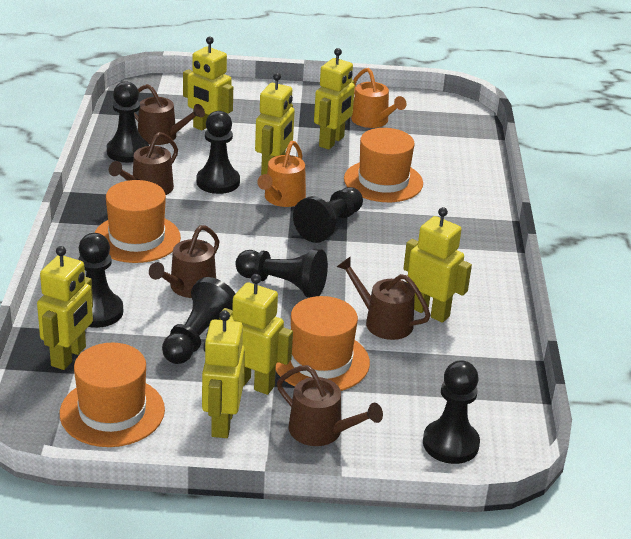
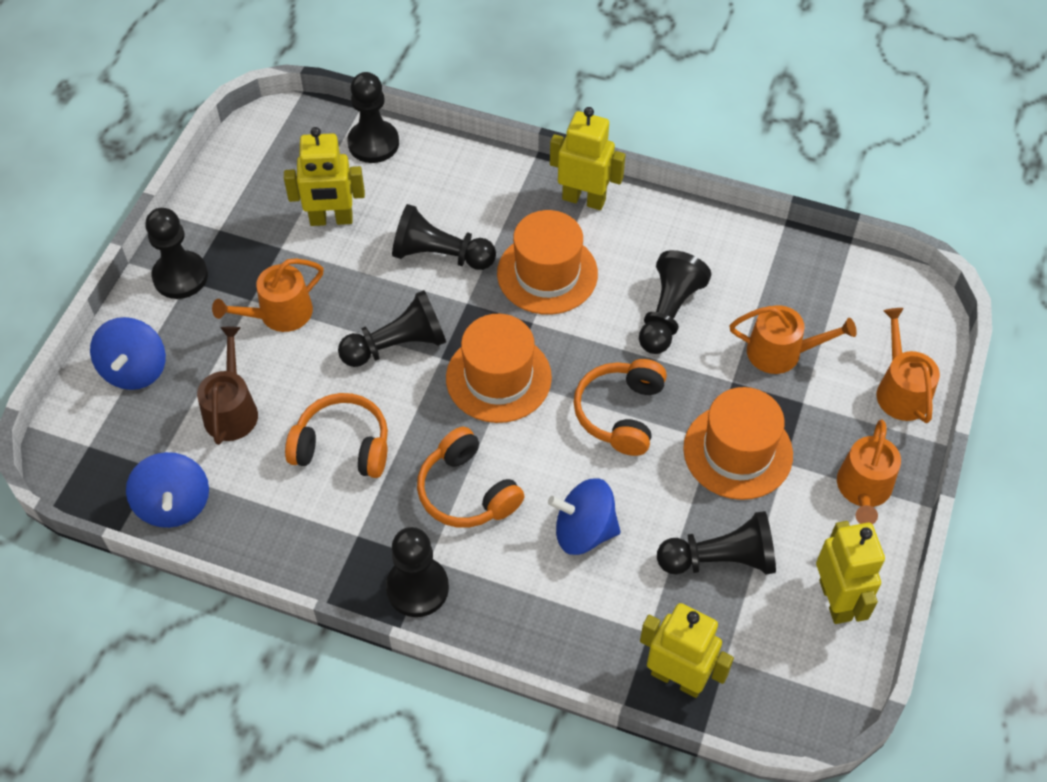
blue spinning top: none = 0 -> [90,317,166,390] [126,452,209,528] [548,478,621,555] = 3
brown watering can: [109,132,178,195] [134,84,205,145] [149,225,220,298] [277,365,383,446] [337,257,431,340] = 5 -> [197,327,258,445] = 1
orange hat: [60,343,165,447] [95,180,181,263] [276,296,370,391] [344,128,423,202] = 4 -> [446,314,552,423] [497,210,598,315] [683,387,793,500] = 3
orange headphones: none = 0 -> [285,393,388,478] [417,427,525,528] [574,359,667,456] = 3
orange watering can: [257,141,306,207] [351,68,407,128] = 2 -> [212,258,324,332] [730,305,857,374] [837,419,901,525] [877,308,940,423] = 4
yellow robot: [37,246,93,370] [183,36,233,131] [202,310,245,438] [219,274,293,395] [255,73,295,175] [314,48,355,150] [403,207,472,323] = 7 -> [284,127,365,226] [550,107,626,210] [640,603,734,698] [816,521,885,624] = 4

